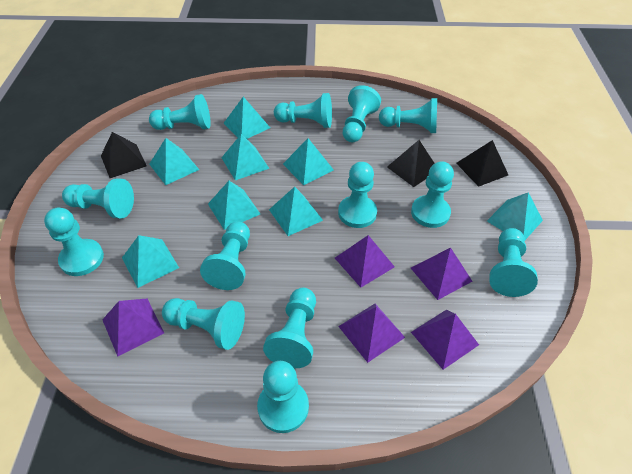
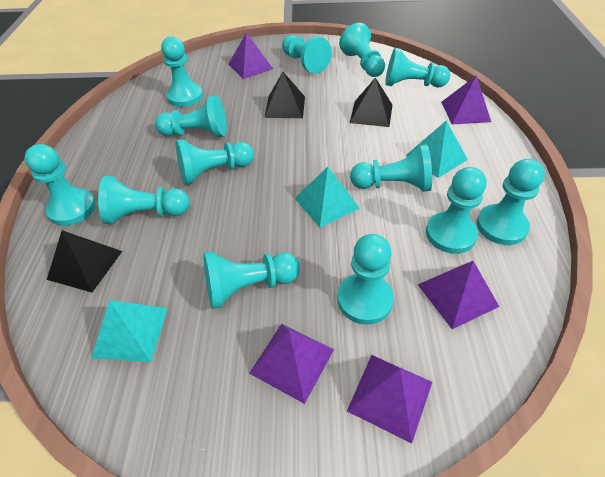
turquoise pyramid: [122,235,179,288] [149,138,199,185] [208,181,260,230] [221,134,269,180] [224,97,270,139] [269,187,323,236] [283,138,334,185] [487,192,543,240] = 8 -> [91,300,168,362] [295,167,360,227] [405,121,468,178] = 3

